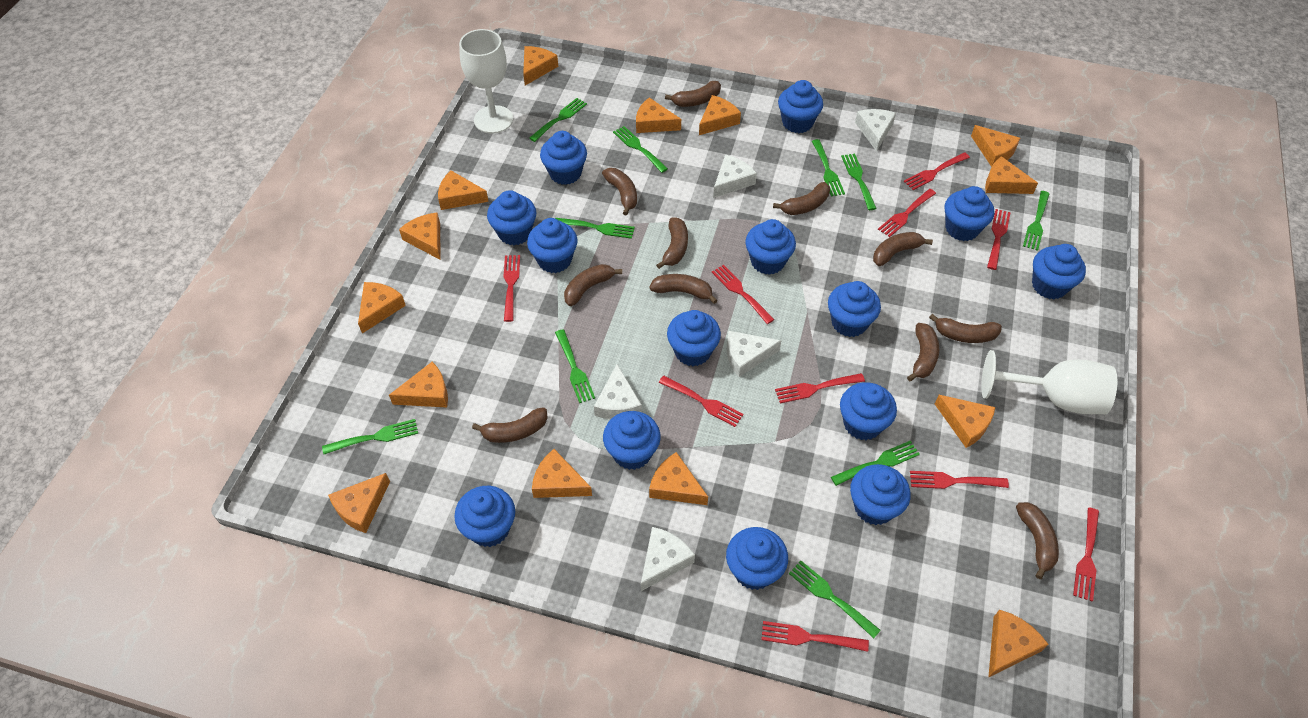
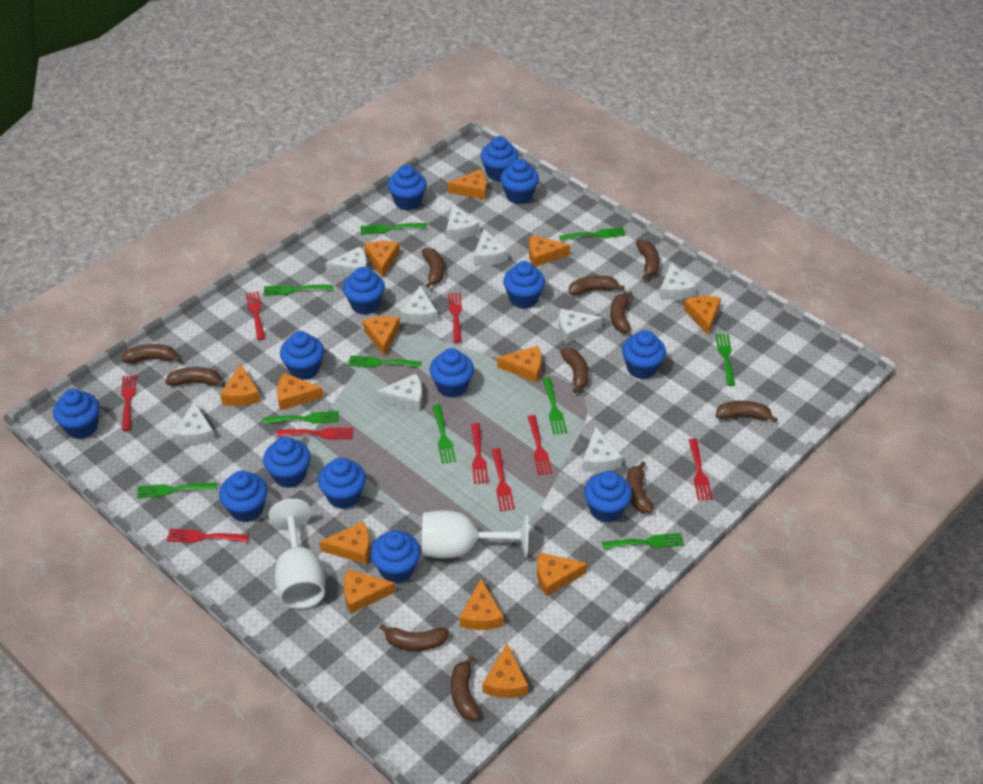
orange cheese: [328,473,390,533] [358,282,406,334] [389,362,448,407] [399,213,441,260] [438,171,489,210] [523,46,558,86] [532,449,592,498] [636,97,681,133] [649,452,708,505] [699,95,741,135] [935,395,995,448] [971,125,1020,167] [985,156,1038,194] [988,610,1049,678] = 14 -> [220,364,260,406] [277,373,323,410] [319,521,370,564] [344,569,395,614] [363,316,400,356] [364,241,400,278] [448,169,487,200] [460,579,504,630] [482,643,528,698] [497,346,541,382] [529,235,570,267] [537,552,588,596] [684,296,721,335] = 13
red fork: [504,255,520,322] [659,375,744,427] [712,265,774,324] [761,621,869,652] [775,373,865,403] [878,189,936,237] [904,152,970,190] [910,471,1009,489] [987,209,1011,270] [1073,508,1099,602] = 10 -> [121,375,136,431] [166,529,249,543] [246,291,265,340] [277,428,354,439] [448,293,462,343] [471,423,488,484] [492,448,515,511] [528,415,552,476] [689,438,712,501] = 9
white cheese: [594,364,642,419] [641,527,695,591] [713,155,757,198] [727,331,782,377] [855,109,896,152] = 5 -> [173,401,215,445] [325,247,367,277] [377,374,423,411] [401,285,438,324] [446,204,479,239] [474,229,508,265] [559,309,602,344] [582,427,622,472] [659,262,696,300] = 9

